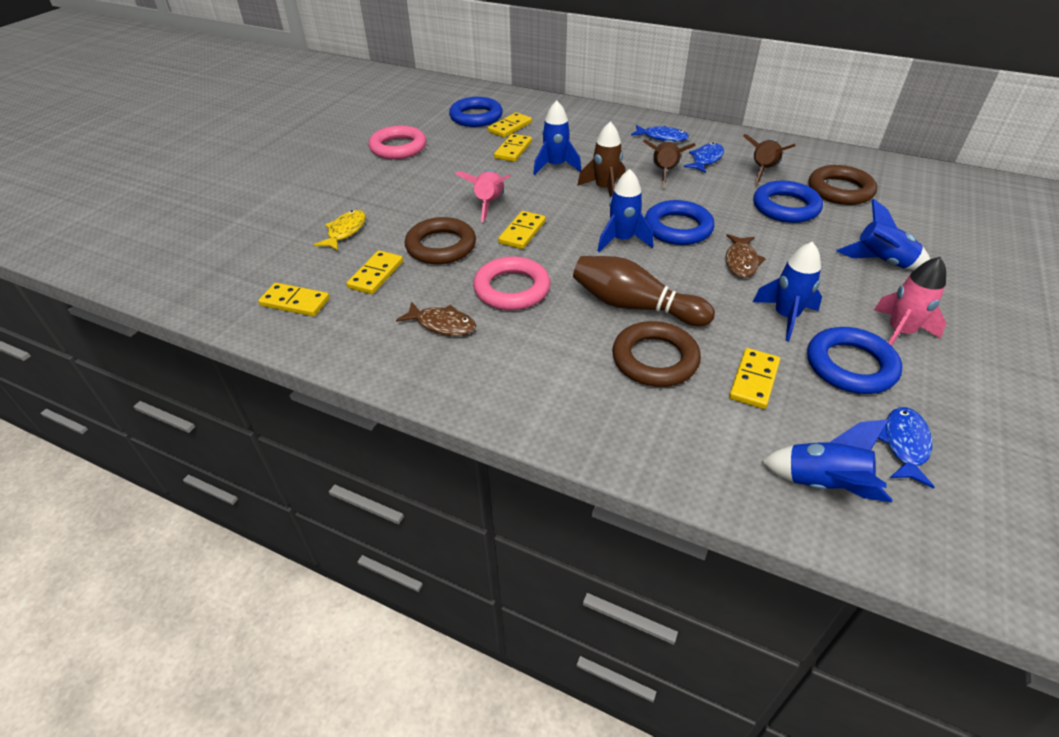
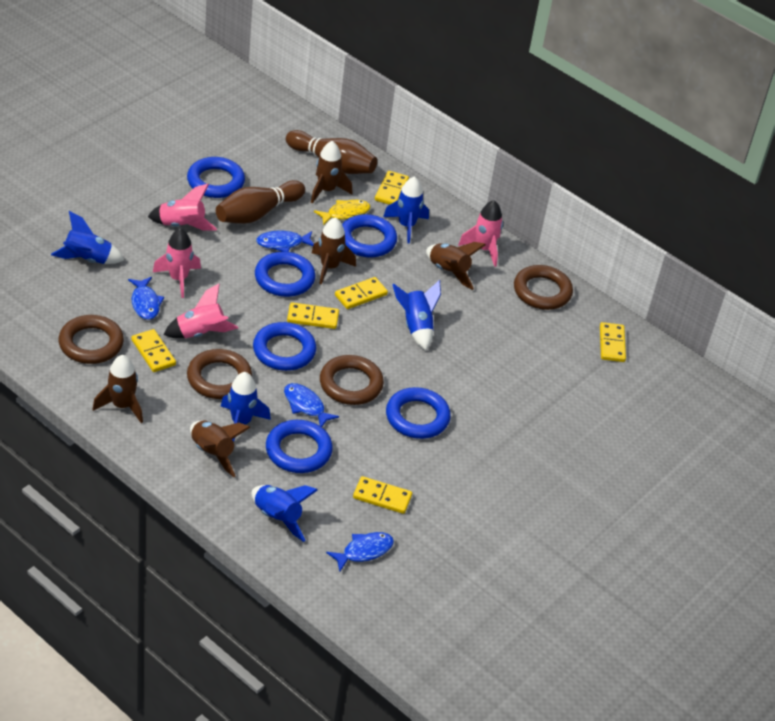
blue fish: [631,125,689,142] [684,143,724,173] [878,407,934,489] = 3 -> [128,277,164,320] [256,231,314,252] [284,383,339,427] [326,532,394,572] = 4
blue ring: [449,97,503,127] [644,200,715,245] [753,181,823,223] [807,327,902,394] = 4 -> [187,157,245,198] [253,322,316,371] [255,251,315,297] [266,420,333,473] [342,214,397,257] [386,387,451,439] = 6
brown bowling pin: [573,256,715,326] = 1 -> [216,180,305,224] [286,130,377,174] = 2
brown fish: [396,301,476,336] [726,234,766,278] = 2 -> none = 0
brown ring: [405,217,476,264] [612,321,701,387] [809,165,877,205] = 3 -> [59,315,124,364] [187,349,252,399] [320,355,384,405] [514,265,573,310] = 4
brown rocket: [577,122,625,198] [643,139,696,188] [743,134,795,185] = 3 -> [93,355,143,423] [190,420,250,477] [311,141,353,204] [312,217,356,285] [426,242,486,290] = 5
pink ring: [369,125,426,159] [473,256,550,310] = 2 -> none = 0
pink rocket: [455,170,510,222] [874,257,946,346] = 2 -> [148,184,217,231] [153,228,201,298] [163,284,238,339] [458,200,503,267] = 4

